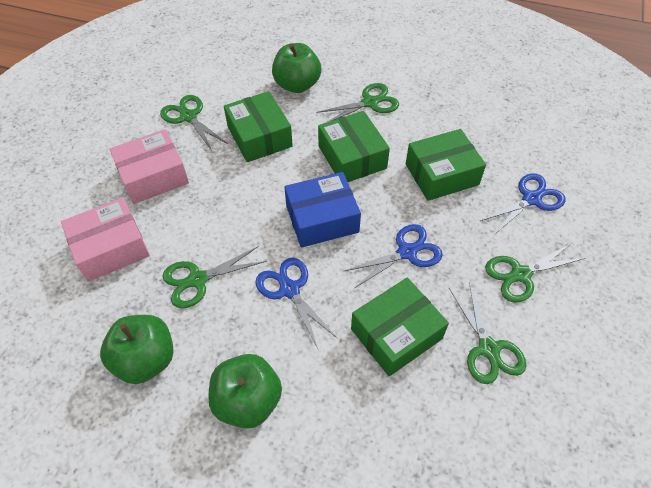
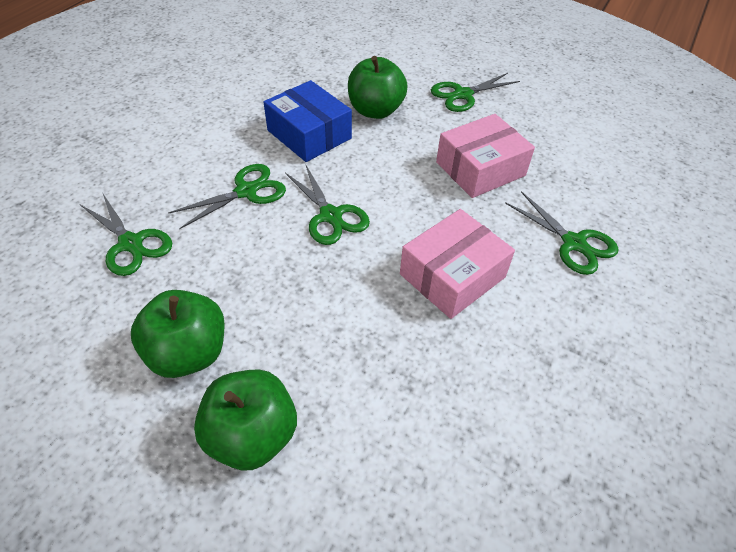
blue scissors: [255,258,338,348] [343,224,443,288] [480,173,566,235] = 3 -> none = 0
green box: [224,91,293,162] [318,111,390,182] [351,277,449,376] [406,129,486,201] = 4 -> none = 0

